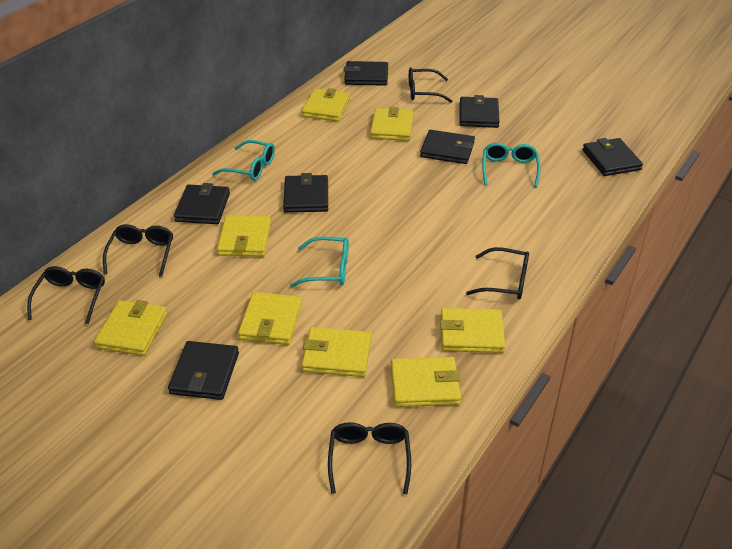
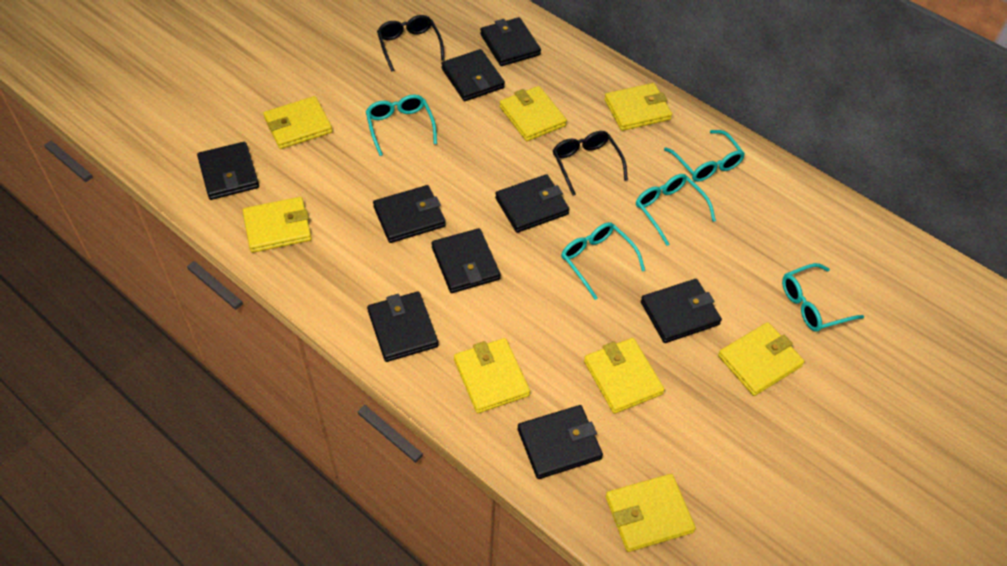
black glasses: [27,266,105,324] [103,224,173,277] [328,422,411,494] [409,67,452,103] [466,247,529,299] = 5 -> [377,15,445,72] [553,131,628,196] = 2
black wallet: [168,341,239,400] [174,183,230,224] [283,173,328,213] [344,61,388,86] [420,130,475,164] [460,95,500,128] [583,138,643,176] = 7 -> [197,142,259,200] [367,291,438,362] [373,185,446,243] [431,228,501,293] [441,49,505,101] [480,17,541,66] [495,174,569,233] [517,405,603,479] [641,279,722,343] = 9
turquoise glasses: [212,140,275,181] [290,237,349,287] [482,143,540,188] = 3 -> [366,94,437,156] [561,222,645,300] [636,174,716,246] [664,130,745,182] [782,263,864,332] = 5

